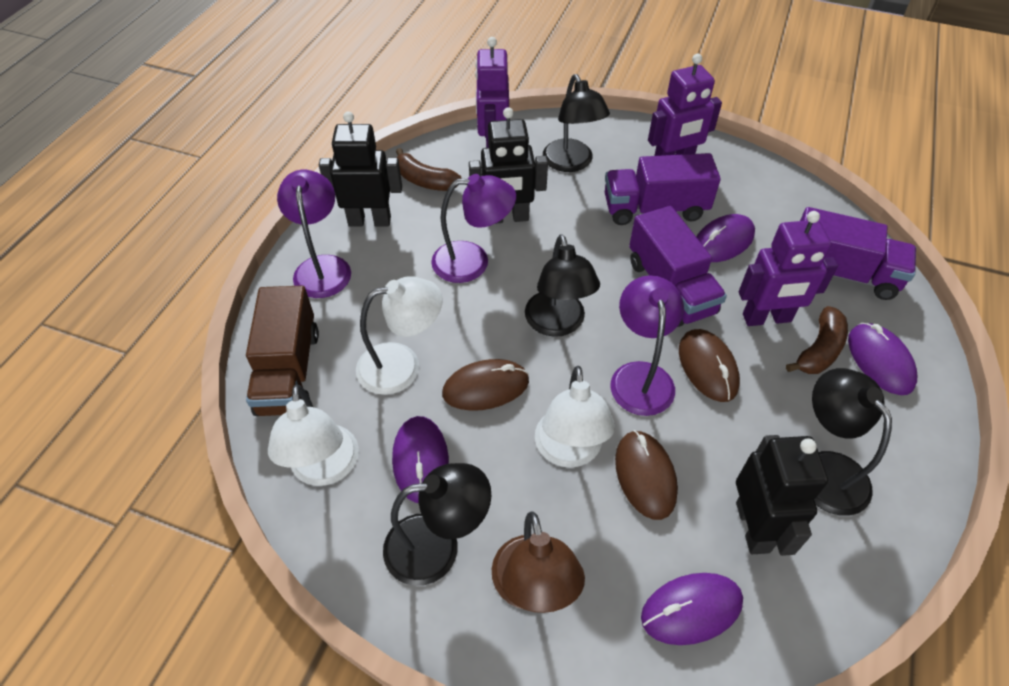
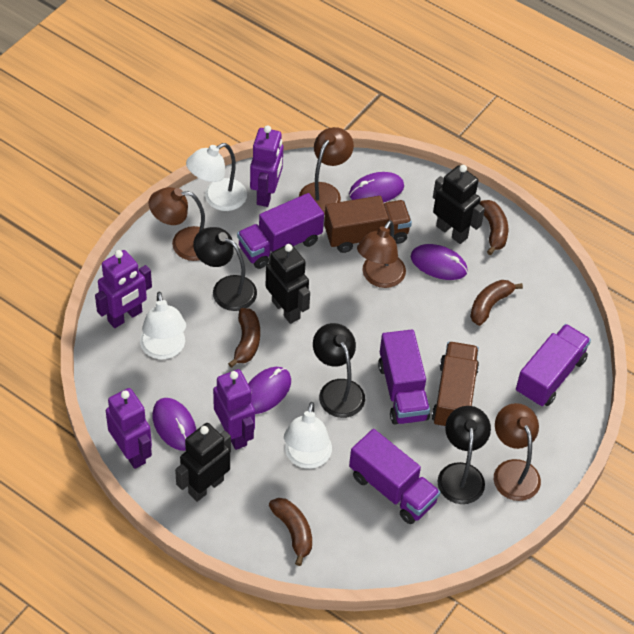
black lamp: [383,463,491,586] [525,234,600,337] [543,74,610,172] [812,368,892,516] = 4 -> [193,227,257,311] [313,323,365,418] [438,406,491,504] = 3
brown banana: [396,148,462,191] [786,306,848,374] = 2 -> [228,308,260,368] [269,498,312,566] [470,280,523,326] [480,200,508,255] = 4
brown lamp: [492,511,585,613] = 1 -> [148,187,205,261] [299,127,354,215] [357,220,406,288] [494,403,541,501] = 4
brown mouse: [442,359,529,411] [615,430,678,520] [679,329,740,402] = 3 -> none = 0
brown truck: [246,286,319,416] = 1 -> [324,196,412,253] [432,342,479,428] = 2
purple lamp: [277,170,351,298] [431,174,516,283] [610,275,684,416] = 3 -> none = 0
purple robot: [475,37,509,148] [648,54,722,156] [739,211,838,326] = 3 -> [95,250,152,328] [106,388,152,469] [213,369,255,450] [250,125,283,207] = 4
purple truck: [605,153,721,225] [629,206,727,327] [800,207,916,300] = 3 -> [237,193,324,269] [349,429,440,524] [378,330,430,424] [516,324,591,407] = 4

